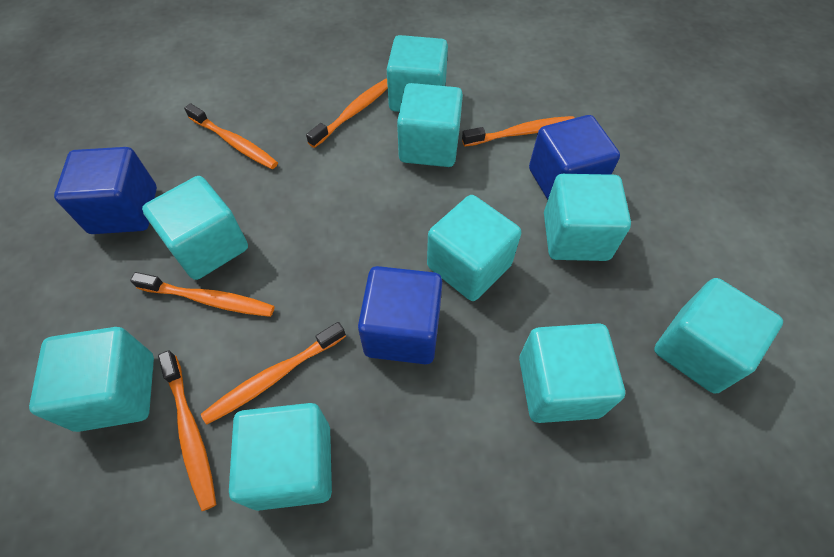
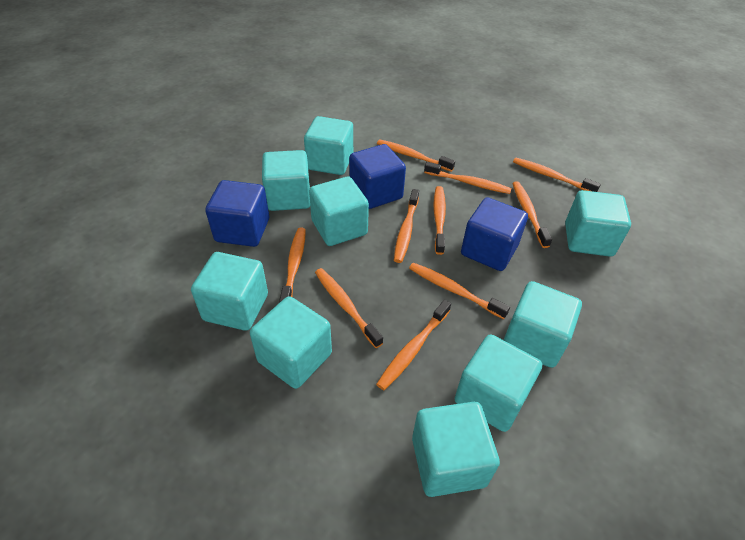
orange toothbrush: [130,272,275,317] [158,350,216,511] [184,103,278,169] [201,322,346,425] [306,79,388,148] [462,116,575,147] = 6 -> [279,227,306,302] [315,268,383,348] [376,300,451,390] [377,139,455,172] [394,189,419,263] [409,263,510,319] [424,162,512,194] [433,186,446,255] [512,181,552,248] [513,158,601,192] = 10

